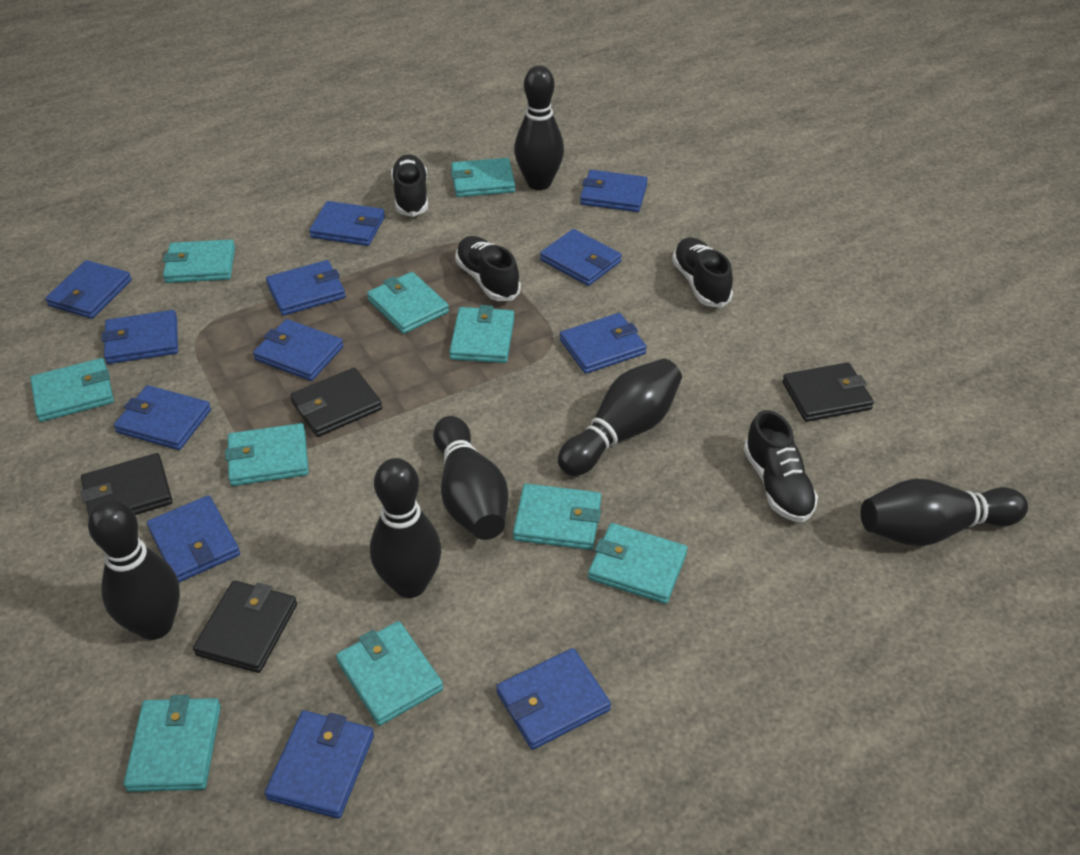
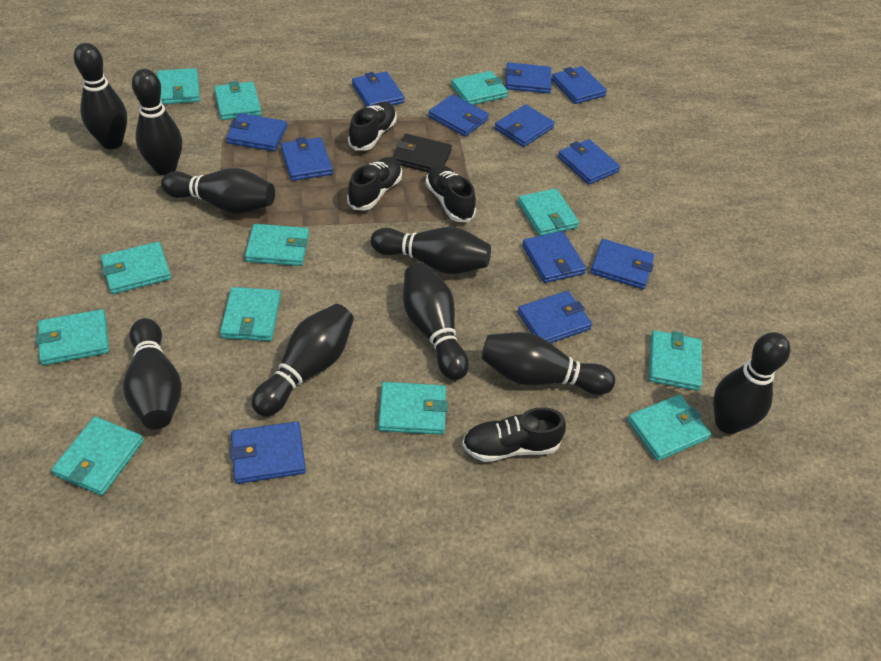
black bowling pin: [88,500,180,640] [370,458,441,598] [433,416,509,540] [514,65,564,190] [558,358,682,476] [861,479,1028,546] = 6 -> [74,43,127,149] [123,318,182,429] [132,69,182,175] [161,168,275,214] [252,304,354,417] [371,227,491,274] [403,263,469,380] [481,332,615,395] [713,332,791,434] = 9
black wallet: [81,453,173,516] [193,581,297,673] [290,368,382,437] [782,362,874,422] = 4 -> [392,134,452,172] = 1
turquoise wallet: [30,358,114,422] [124,695,221,792] [163,239,235,283] [225,423,309,486] [336,621,443,726] [367,272,449,334] [449,305,514,363] [451,158,515,197] [513,484,601,550] [588,523,687,604] = 10 -> [36,309,109,365] [51,416,144,496] [101,242,171,294] [157,68,200,104] [214,81,262,120] [220,287,281,341] [245,224,309,266] [378,382,448,435] [451,71,508,105] [518,188,579,236] [627,394,711,461] [649,330,702,391] = 12

